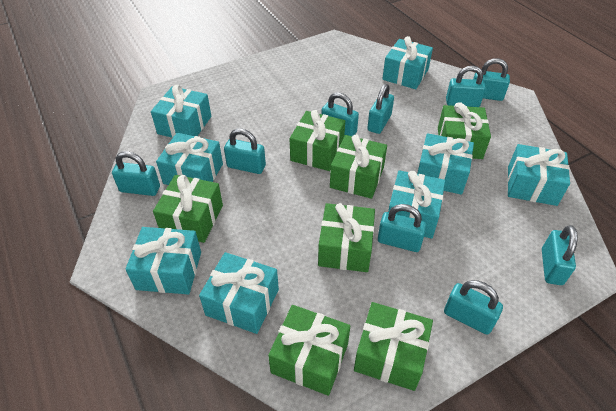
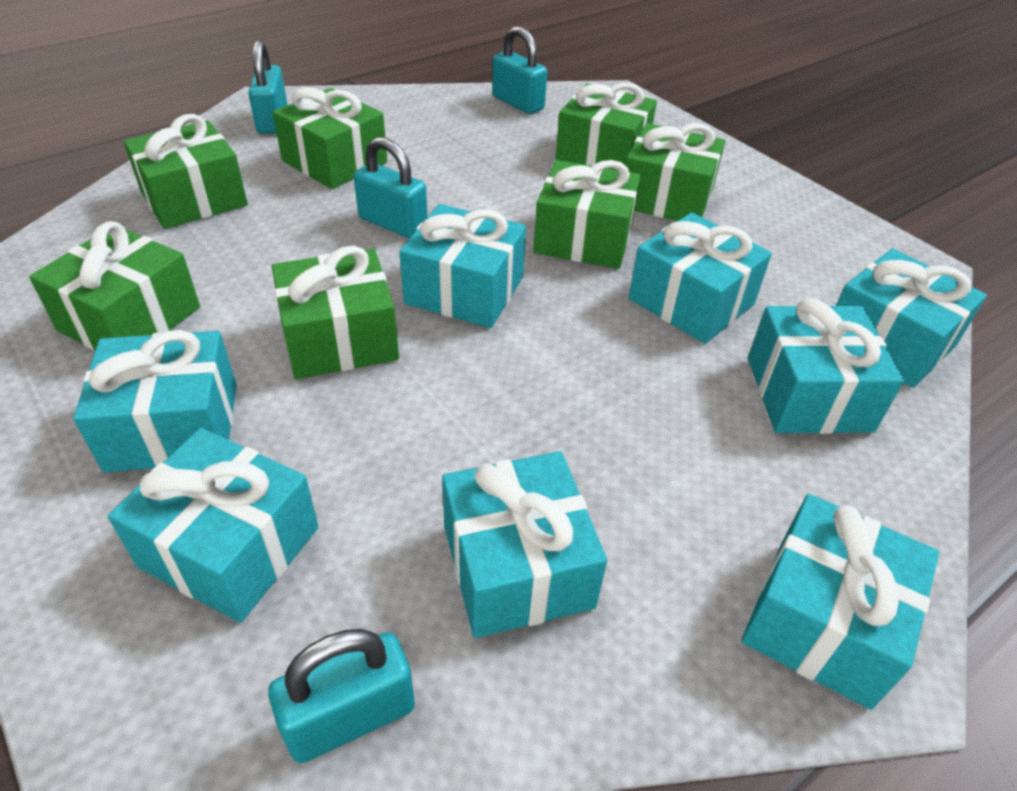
turquoise padlock: [112,151,160,196] [224,128,266,174] [321,92,359,136] [367,84,394,134] [378,204,427,252] [444,280,503,335] [446,66,486,107] [473,58,510,101] [542,225,578,285] = 9 -> [248,40,288,134] [268,629,415,763] [354,137,428,238] [492,26,547,114] = 4

